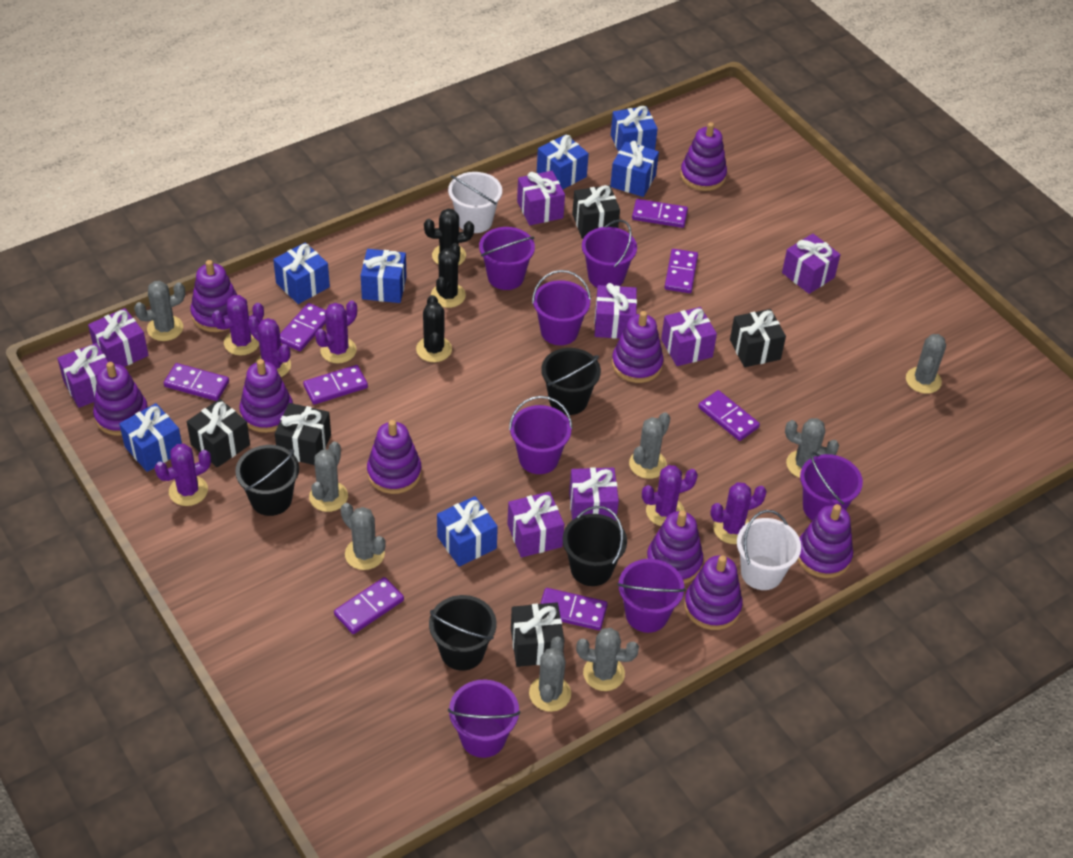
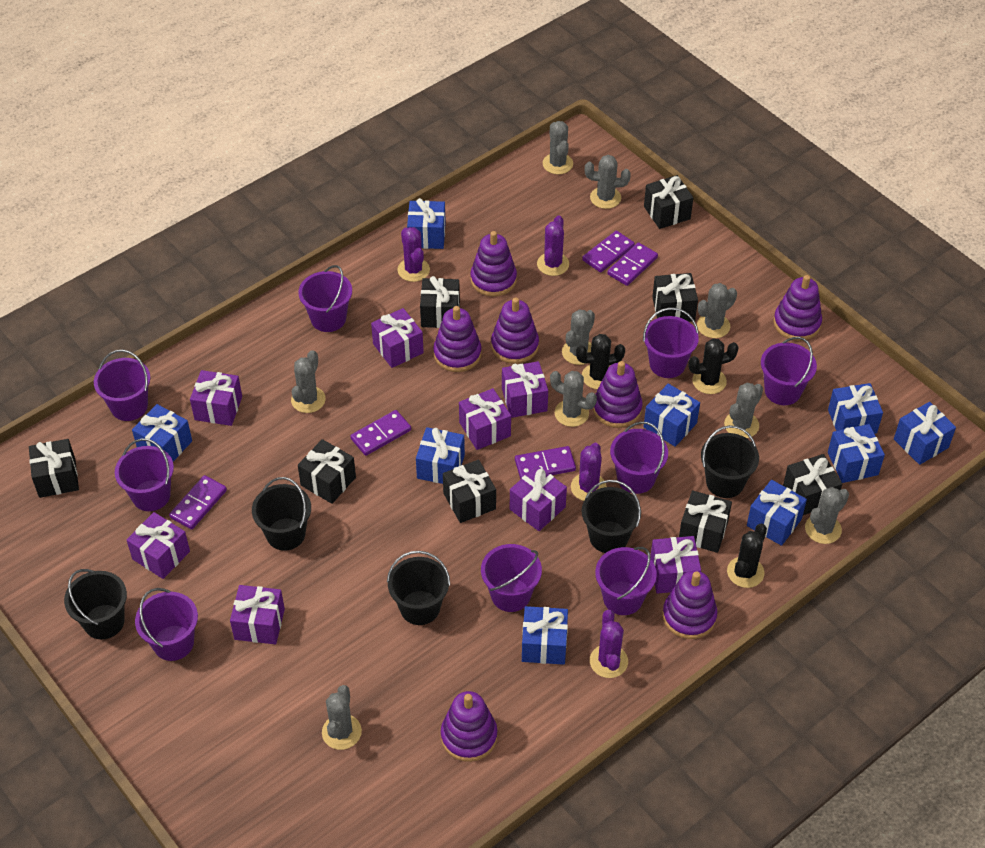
black bucket: [235,445,299,516] [429,595,496,671] [541,348,601,415] [562,506,627,586] = 4 -> [64,569,127,639] [252,477,311,551] [387,551,450,625] [582,480,641,553] [701,425,759,498] = 5
black gift: [187,399,250,468] [275,403,331,465] [511,602,565,667] [572,185,620,239] [730,309,786,367] = 5 -> [29,439,79,498] [298,439,356,504] [420,276,460,328] [443,460,496,523] [644,175,693,229] [652,273,698,322] [679,490,732,553] [783,454,842,515] = 8
blue gift: [119,403,182,472] [273,242,330,304] [361,249,407,303] [437,496,498,567] [537,134,589,189] [610,141,659,197] [611,106,658,152] = 7 -> [132,404,192,461] [407,198,446,249] [416,427,465,484] [522,606,568,665] [644,384,700,447] [747,480,807,546] [828,383,883,434] [828,424,885,483] [894,402,956,465] = 9
grey cactus: [134,281,185,341] [309,442,348,512] [341,503,386,570] [529,636,571,712] [576,628,639,691] [629,412,670,479] [785,418,839,478] [906,334,946,394] = 8 -> [291,350,326,413] [322,685,362,750] [543,121,573,174] [550,371,597,427] [562,309,595,365] [585,155,631,209] [697,283,737,338] [724,383,763,438] [805,487,849,544] = 9
purple bucket: [448,680,521,758] [479,227,535,290] [509,396,572,474] [532,270,591,345] [582,219,637,287] [617,559,686,633] [800,452,863,521] = 7 -> [94,350,150,421] [115,438,174,511] [135,588,198,661] [298,265,352,332] [481,544,542,612] [595,547,657,615] [610,422,668,494] [643,308,699,378] [761,337,817,405] = 9
purple cactus: [155,443,211,506] [212,295,264,355] [248,316,291,377] [315,300,357,363] [642,465,698,526] [710,482,767,544] = 6 -> [397,227,430,282] [537,215,569,276] [571,442,607,501] [590,610,628,678] = 4
purple domino: [164,363,229,401] [280,303,326,351] [303,365,368,405] [334,577,404,634] [540,588,608,630] [632,199,688,228] [665,249,698,293] [698,390,760,441] = 8 -> [169,475,227,530] [350,410,411,456] [515,446,576,479] [582,231,635,272] [607,242,658,286] = 5
purple stacking toy: [93,362,148,436] [191,260,237,332] [239,359,293,433] [367,420,421,494] [612,311,663,383] [646,511,703,584] [680,122,727,191] [684,555,743,630] [797,504,853,578] = 9 -> [433,306,482,372] [441,691,498,762] [470,231,517,297] [491,297,539,364] [593,361,643,428] [662,570,717,639] [773,275,822,341] = 7
white bucket: [448,172,502,233] [737,510,801,590] = 2 -> none = 0

